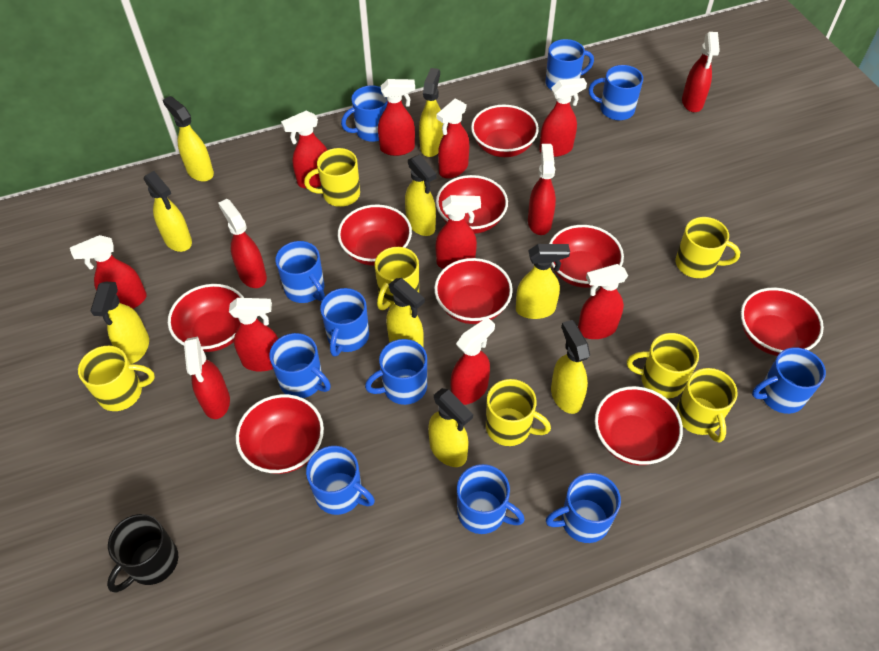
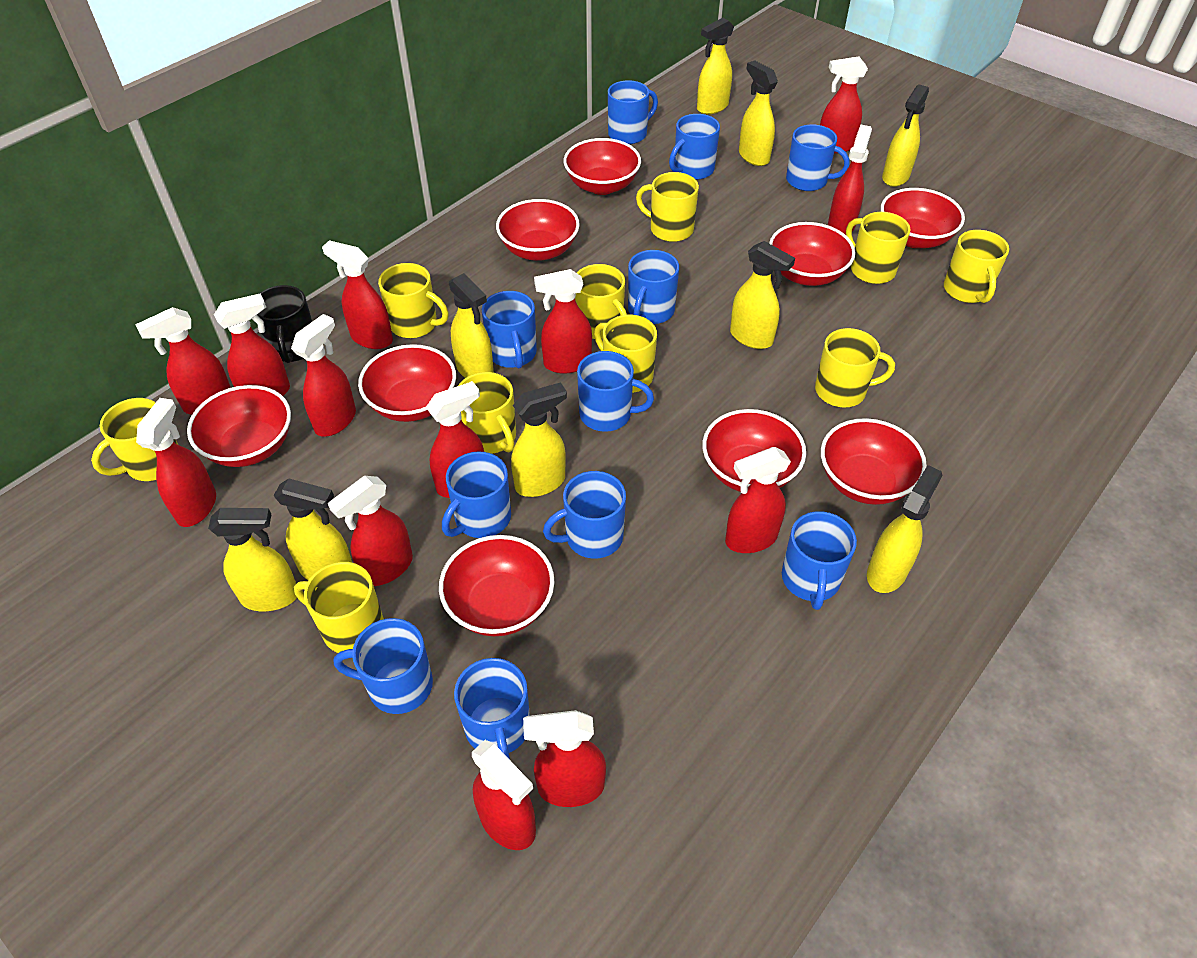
yellow mug: [78,346,155,411] [304,148,360,207] [375,247,419,310] [486,379,551,446] [627,333,699,399] [676,217,740,278] [676,368,738,442] = 7 -> [91,398,178,481] [294,562,384,653] [378,263,449,338] [458,372,516,454] [575,264,627,339] [594,315,657,393] [636,172,699,242] [815,328,895,408] [846,212,911,284] [944,230,1009,303] = 10

